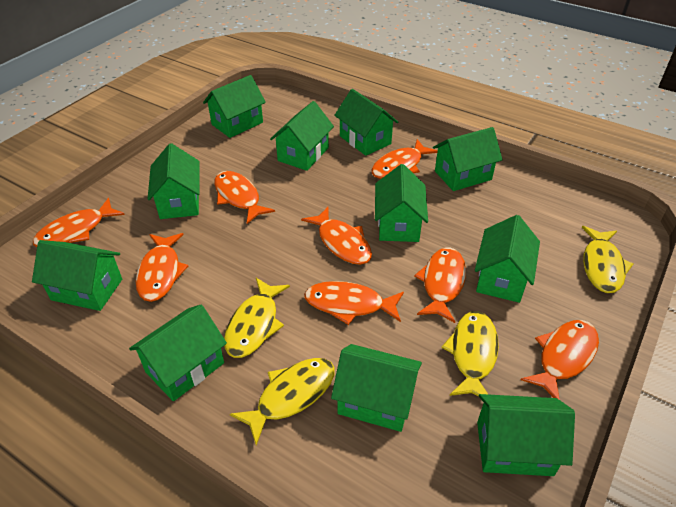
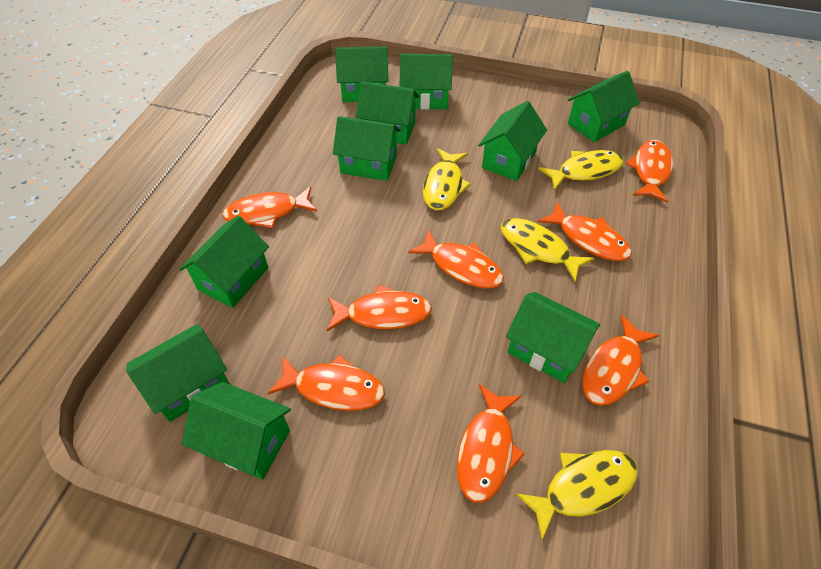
green house: [32,240,122,311] [129,305,227,401] [148,143,200,219] [203,75,266,138] [270,101,334,171] [331,344,422,432] [334,89,398,156] [375,164,428,242] [433,127,503,191] [475,215,540,303] [477,394,575,476] = 11 -> [126,324,230,422] [179,215,269,308] [182,382,291,480] [333,116,401,181] [335,47,388,102] [356,81,419,144] [400,54,453,110] [478,101,547,181] [506,292,600,383] [568,71,640,142] = 10

